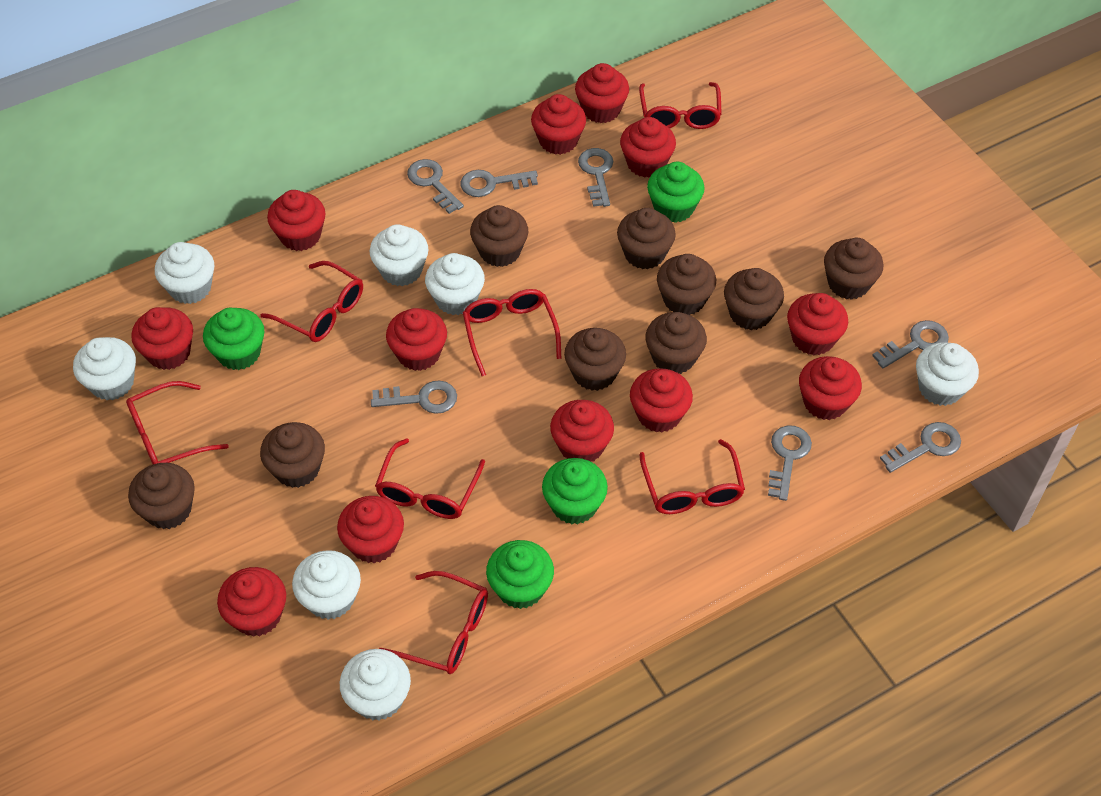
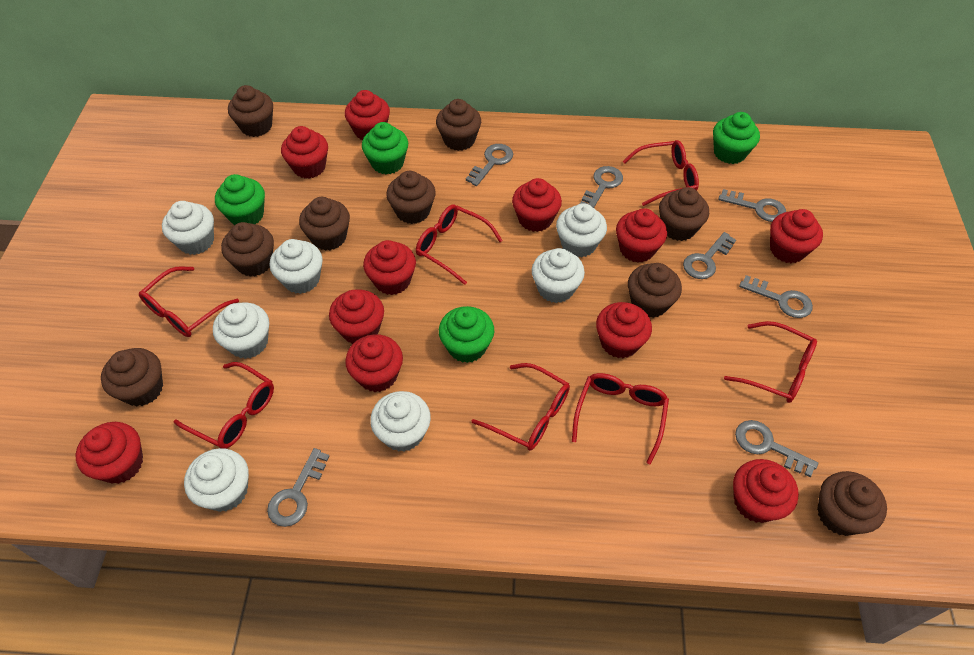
red cupcake: [131,307,193,370] [217,567,286,637] [267,190,326,251] [337,496,404,563] [386,308,447,371] [531,94,586,155] [550,400,614,462] [575,63,629,123] [620,117,676,178] [630,368,693,433] [787,293,848,355] [799,356,862,420] = 12 -> [75,422,143,484] [281,126,328,179] [329,289,384,344] [345,90,390,140] [345,334,403,392] [363,240,416,295] [512,178,562,232] [596,302,652,358] [616,208,667,263] [733,459,799,523] [770,209,823,263] = 11

